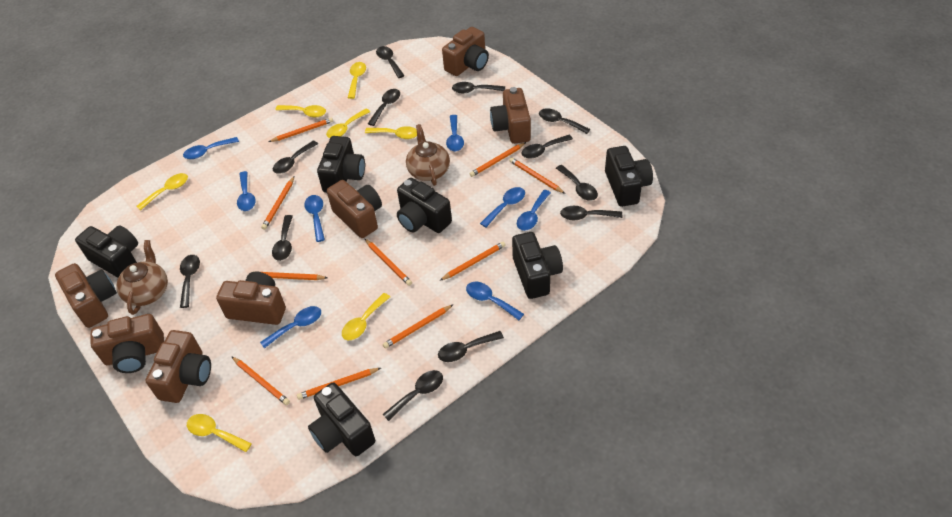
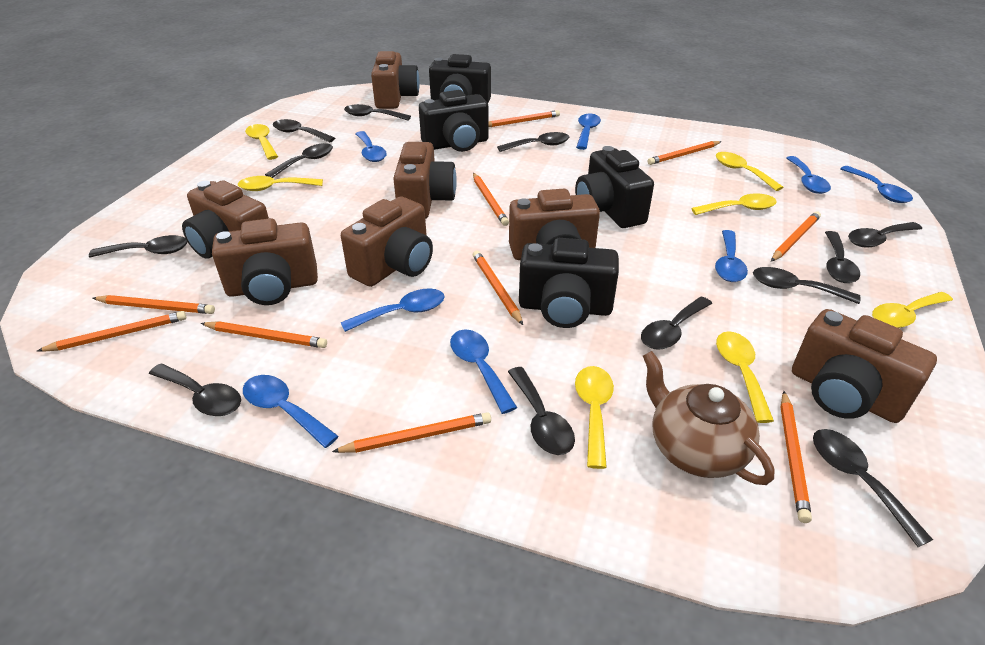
black camera: [75,225,138,278] [308,383,375,456] [317,136,365,193] [397,178,452,233] [512,232,563,299] [605,146,653,207] = 6 -> [419,90,489,152] [429,54,491,103] [519,238,619,328] [575,146,654,228] = 4
brown teapot: [116,240,168,315] [406,124,450,186] = 2 -> [643,351,775,485] = 1

